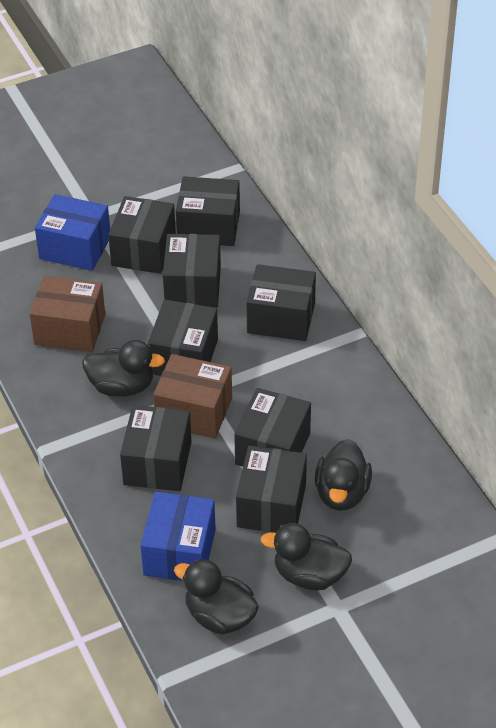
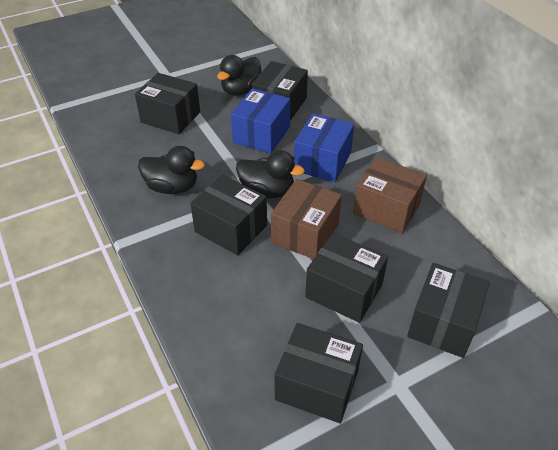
black box: [108,196,176,274] [120,405,191,491] [148,300,218,376] [163,234,221,308] [176,177,240,246] [234,388,311,467] [236,445,307,533] [247,264,316,341] = 8 -> [135,73,200,134] [190,175,267,255] [252,61,308,121] [274,323,363,423] [305,233,388,323] [407,263,490,358] = 6
black duck: [82,340,165,397] [174,559,259,635] [261,523,352,590] [315,439,372,511] = 4 -> [138,146,205,194] [217,55,261,96] [236,150,305,198] = 3

